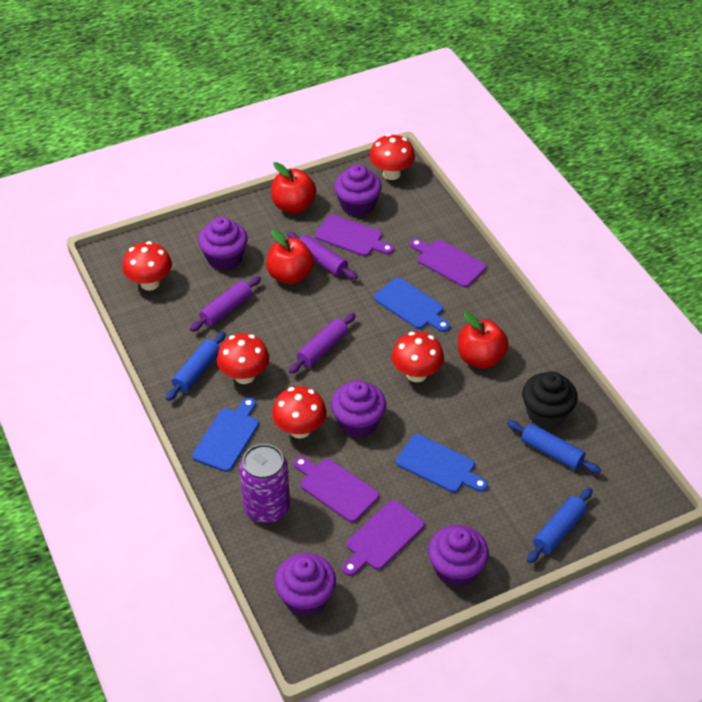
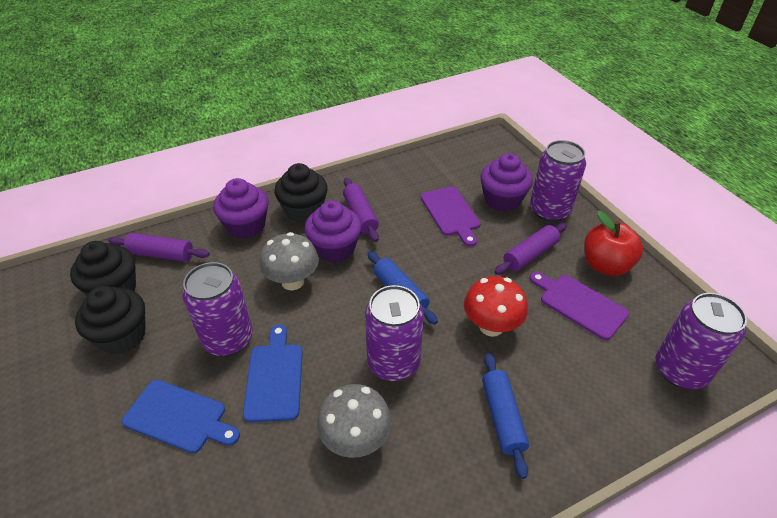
black cupcake: [522,371,578,429] = 1 -> [70,241,136,295] [75,286,146,354] [274,163,328,223] = 3
blue cutting board: [192,397,259,472] [374,278,450,332] [396,434,488,493] = 3 -> [122,380,240,453] [243,324,303,423] = 2
blue rolling pin: [166,332,226,401] [507,420,601,473] [527,488,592,563] = 3 -> [368,251,438,325] [482,353,529,479] = 2
grey mushroom: none = 0 -> [259,232,319,290] [317,384,392,458] = 2
purple can: [240,444,290,523] = 1 -> [182,262,253,356] [365,285,424,381] [530,140,586,222] [656,293,747,389] = 4
purple cupcake: [198,217,248,270] [274,553,336,616] [331,380,386,438] [334,164,382,217] [428,525,489,587] = 5 -> [213,178,269,239] [304,200,362,263] [480,153,533,212] = 3
purple cutting board: [293,456,379,522] [315,214,394,256] [342,500,425,576] [410,238,486,287] = 4 -> [421,186,481,247] [530,272,629,340] = 2
red apple: [266,229,314,284] [271,162,317,213] [458,312,509,369] = 3 -> [584,210,643,276] = 1
red mushroom: [122,241,172,291] [217,333,269,384] [272,386,326,439] [370,134,415,180] [392,332,444,382] = 5 -> [464,276,528,337] = 1

